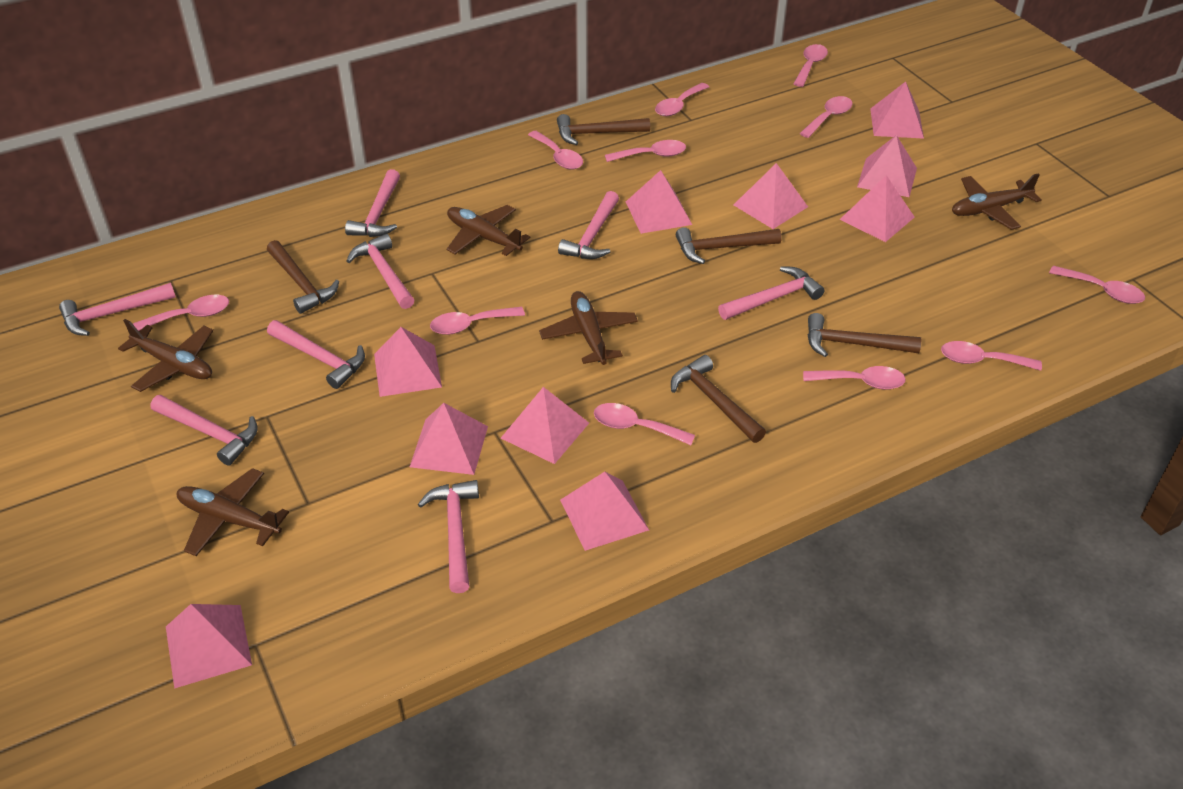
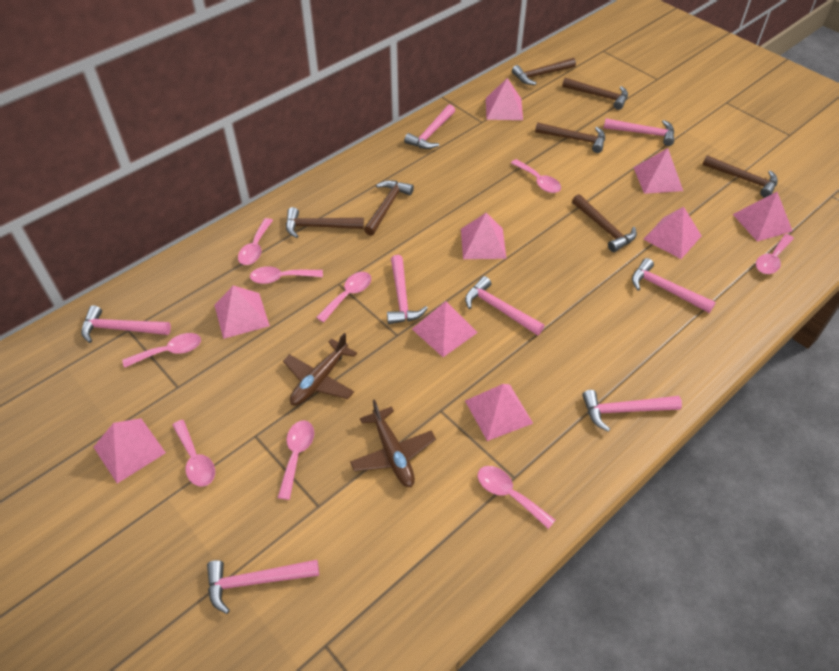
brown hammer: [267,240,339,314] [557,114,650,145] [671,355,766,443] [676,227,781,264] [808,313,921,357] = 5 -> [286,207,364,238] [364,180,414,236] [512,58,576,85] [535,122,605,153] [562,78,628,110] [572,194,637,252] [703,155,778,198] = 7
brown plane: [118,319,213,392] [177,468,289,556] [447,205,530,256] [539,291,638,365] [952,173,1041,230] = 5 -> [283,333,357,406] [350,399,436,487] = 2
pink pyramid: [166,604,252,689] [374,327,442,397] [410,403,488,475] [501,387,589,464] [560,472,649,551] [626,170,692,234] [734,163,808,229] [840,175,915,242] [857,135,917,197] [870,81,924,139] = 10 -> [94,418,166,483] [214,285,270,339] [412,301,478,357] [461,213,506,259] [465,384,533,441] [486,78,523,120] [634,148,683,194] [643,207,702,259] [733,192,792,242] = 9
pink spoon: [133,295,229,331] [430,307,525,335] [528,131,583,169] [594,403,695,445] [605,140,686,162] [655,83,709,116] [793,44,828,87] [800,96,853,138] [803,366,906,390] [941,341,1042,371] [1049,266,1145,304] = 11 -> [122,333,201,368] [172,420,215,487] [238,218,273,265] [250,267,323,284] [278,420,314,500] [316,272,371,323] [478,466,555,529] [511,159,561,193] [756,234,794,274] = 9

